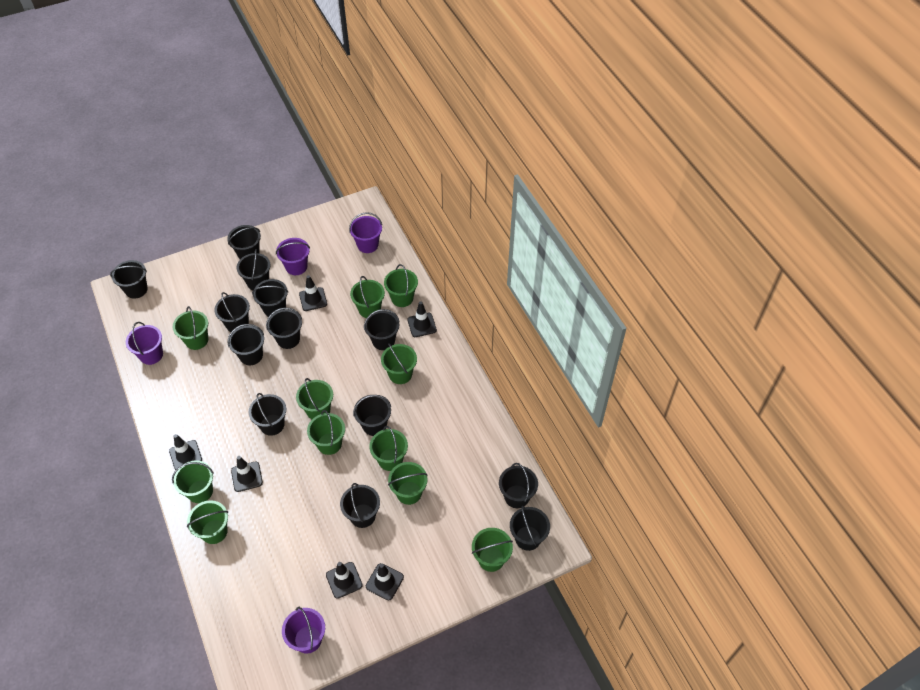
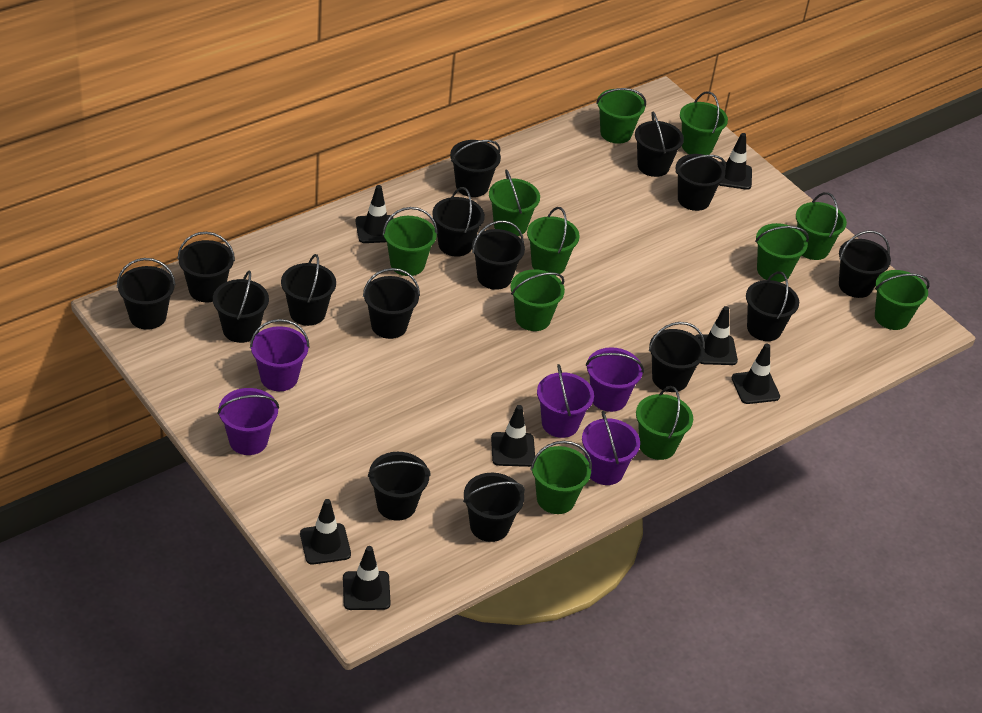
black bucket: [110,260,148,299] [214,292,250,332] [227,225,261,259] [228,324,264,365] [237,249,271,290] [249,393,286,436] [252,279,288,317] [266,308,302,349] [340,483,380,528] [353,395,391,436] [364,309,400,350] [499,463,538,508] [510,506,550,551] = 13 -> [117,258,176,330] [177,232,235,302] [213,271,269,343] [281,254,336,326] [363,268,420,339] [368,452,431,521] [432,187,485,257] [450,140,501,197] [463,473,525,542] [472,220,525,290] [635,111,684,177] [649,322,705,392] [676,154,726,211] [746,271,799,341] [839,230,891,298] = 15
black traffic cone: [169,434,202,470] [231,456,263,492] [299,275,327,311] [326,562,363,599] [366,563,404,601] [407,301,437,337] = 6 -> [300,499,351,565] [343,546,391,610] [356,185,394,243] [491,405,535,467] [695,306,738,365] [719,133,752,190] [732,344,780,404] = 7
purple bucket: [126,322,163,365] [276,238,310,275] [282,607,325,654] [349,212,382,253] = 4 -> [218,388,279,455] [250,319,310,391] [537,364,594,438] [582,411,640,485] [586,347,644,412] = 5

